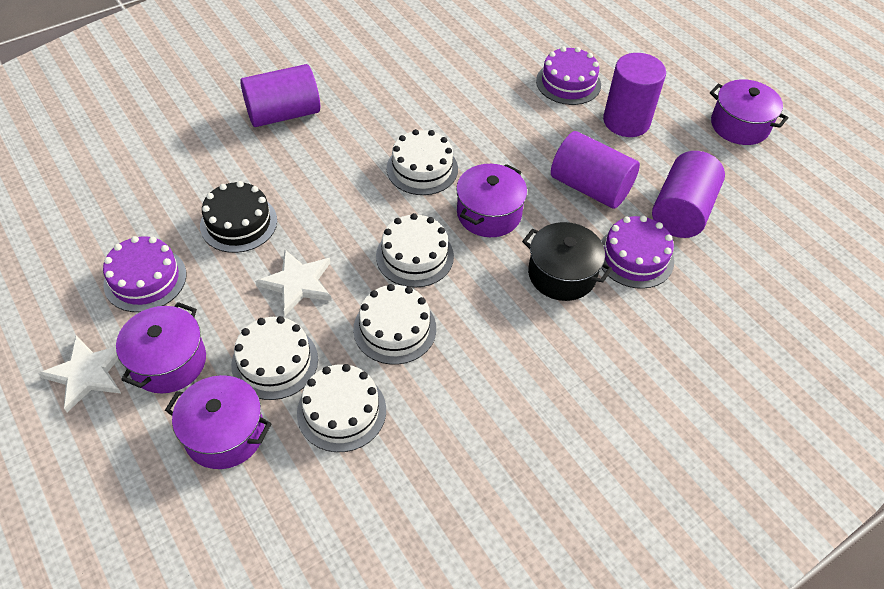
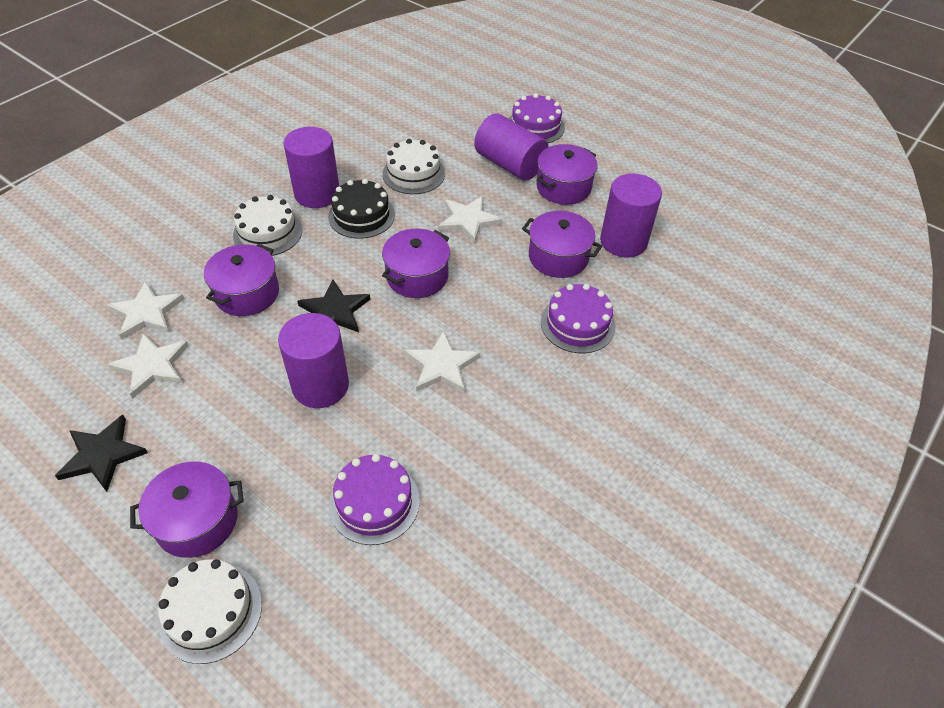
black pot: [522,222,612,301] = 1 -> none = 0
black star: none = 0 -> [55,415,148,492] [297,280,370,332] = 2
purple pot: [116,302,206,394] [165,375,272,469] [456,164,527,237] [710,79,788,145] = 4 -> [130,461,244,558] [204,244,279,316] [382,229,450,298] [522,211,602,278] [536,144,598,205] = 5
white cake: [231,316,318,400] [297,364,386,452] [353,284,436,364] [376,213,454,288] [387,129,458,195] = 5 -> [158,559,262,664] [233,195,302,256] [382,139,445,194] = 3
white star: [38,336,121,412] [255,250,331,316] = 2 -> [107,281,184,340] [107,333,189,399] [404,331,480,393] [438,196,502,244] = 4

